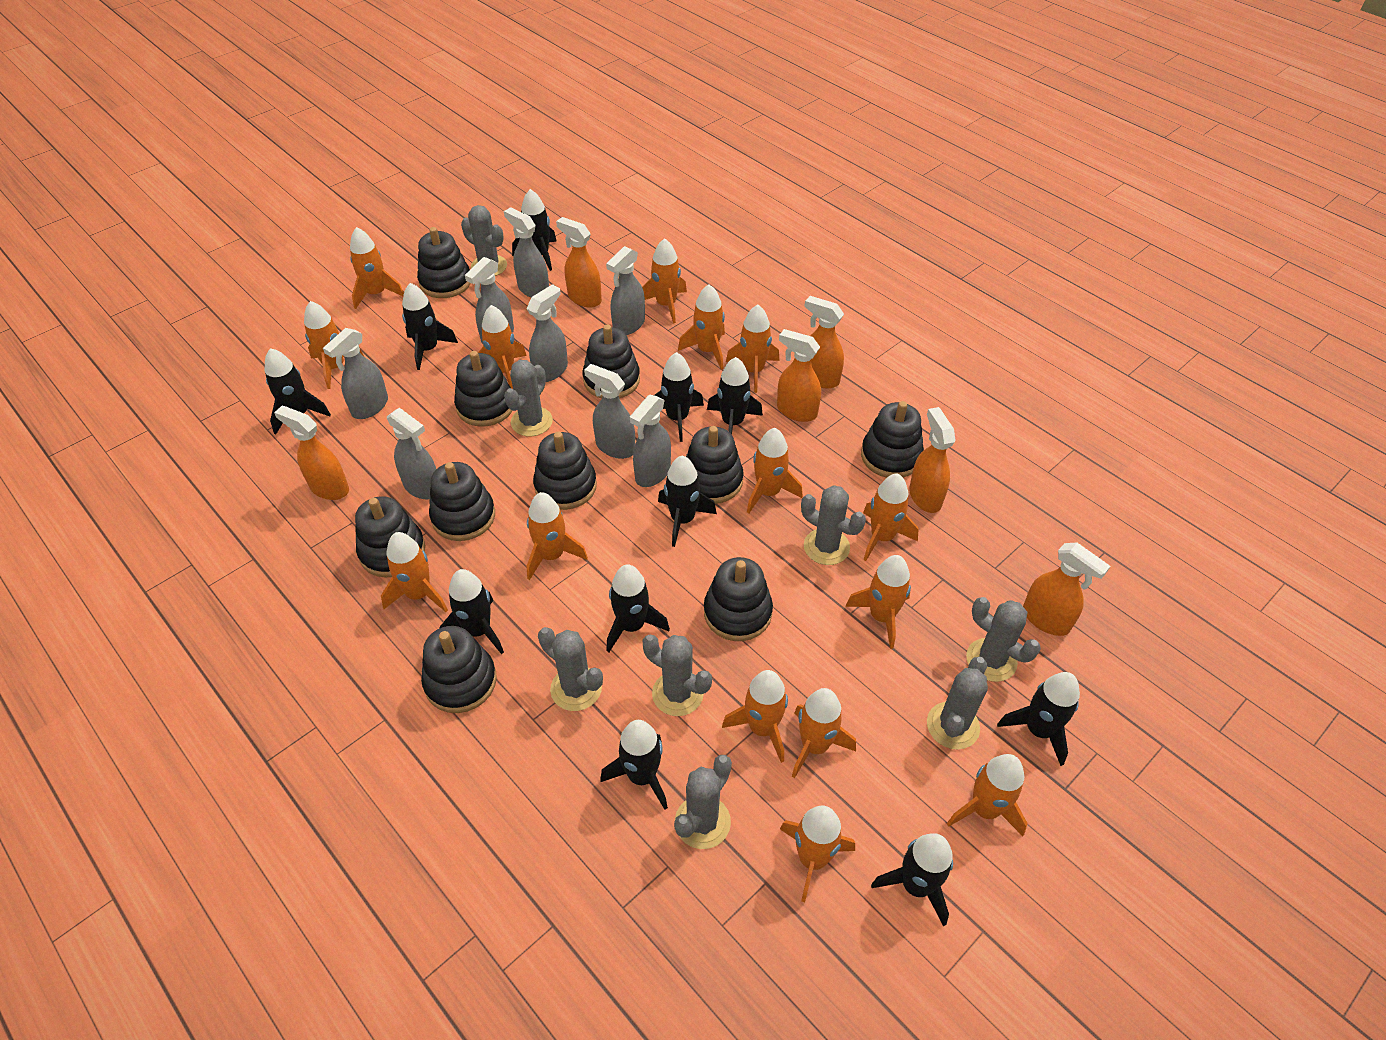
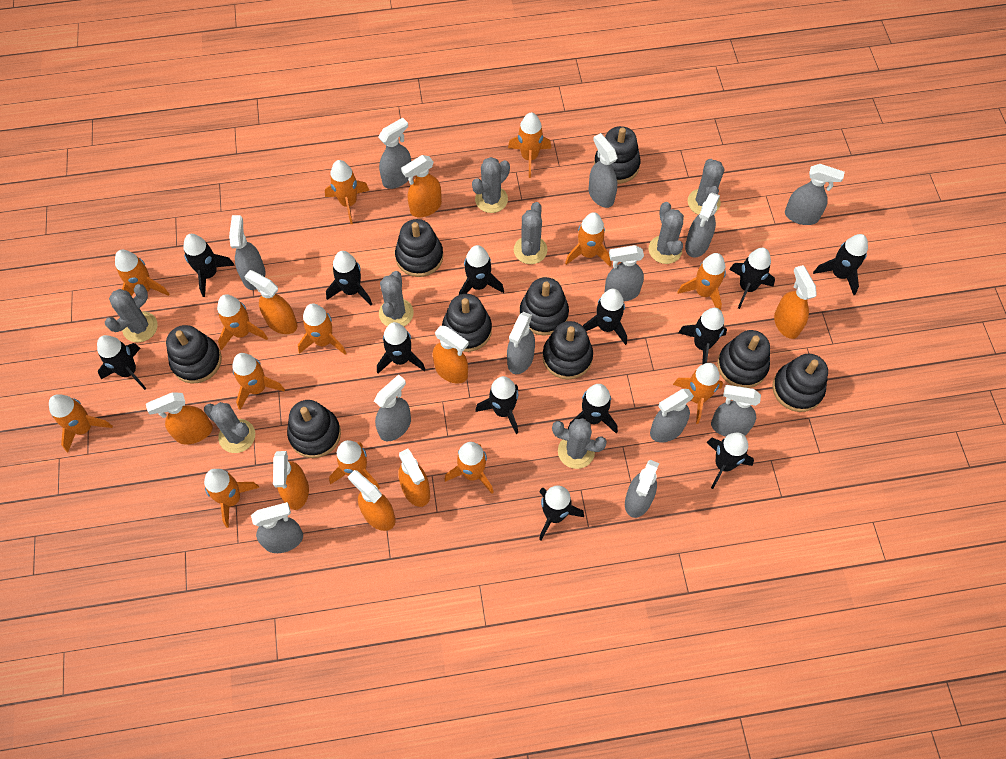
black rocket: [265,348,331,434] [402,283,458,370] [439,569,504,654] [512,189,557,271] [600,720,668,810] [607,564,670,652] [654,352,704,442] [658,456,717,547] [707,357,763,435] [871,833,953,926] [997,672,1080,766] = 11 -> [97,335,147,390] [183,234,235,297] [326,251,372,305] [377,322,425,373] [459,245,504,295] [475,376,518,434] [539,486,584,540] [568,384,618,434] [583,289,627,345] [678,308,727,365] [706,432,754,489] [729,248,775,309] [813,234,868,295] = 13
black stacking toy: [355,496,425,577] [417,227,471,298] [421,626,497,713] [429,462,495,541] [454,351,513,427] [533,432,597,510] [583,325,640,399] [686,426,744,504] [704,557,773,641] [861,401,924,478] = 10 -> [166,325,222,383] [287,400,341,458] [395,219,443,277] [442,294,492,352] [519,277,569,336] [542,321,593,380] [594,126,641,184] [717,330,770,388] [772,354,828,412] = 9
grey spray bottle: [323,328,388,419] [387,408,436,499] [465,257,514,344] [504,207,549,298] [527,284,568,382] [584,364,635,459] [606,246,645,335] [630,395,671,487] = 8 -> [229,215,265,290] [251,502,303,553] [374,374,411,441] [378,118,411,189] [507,312,535,374] [589,133,618,208] [605,245,644,302] [625,460,659,518] [650,389,694,442] [685,192,720,258] [711,385,761,437] [785,164,845,225] = 12
orange rocket: [304,301,364,389] [350,227,404,309] [381,532,448,612] [478,305,527,389] [527,492,588,580] [642,238,687,323] [678,284,725,370] [722,670,788,763] [726,305,780,393] [747,428,803,513] [780,805,855,902] [792,688,856,778] [845,555,911,649] [863,473,918,561] [947,754,1028,836] = 15 -> [49,394,113,452] [115,250,170,296] [204,469,259,528] [217,294,268,350] [232,353,285,410] [298,303,346,355] [325,160,369,224] [329,440,380,489] [444,442,494,494] [508,112,551,178] [565,212,611,267] [673,363,723,424] [677,253,726,310] = 13
orange spray bottle: [274,406,349,500] [556,217,602,308] [777,329,821,422] [804,296,844,388] [909,407,956,513] [1023,543,1110,636] = 6 -> [146,392,213,444] [244,270,298,334] [273,451,309,510] [348,470,395,531] [398,448,430,507] [401,155,442,217] [433,326,469,384] [774,265,817,339] = 8

